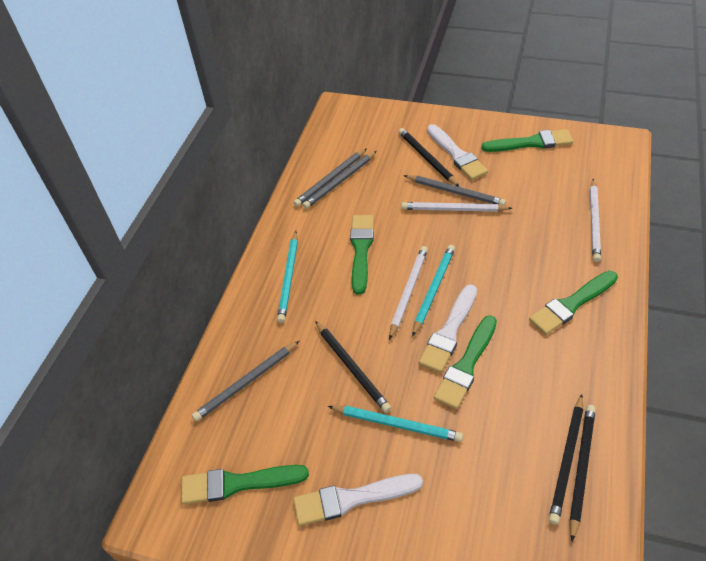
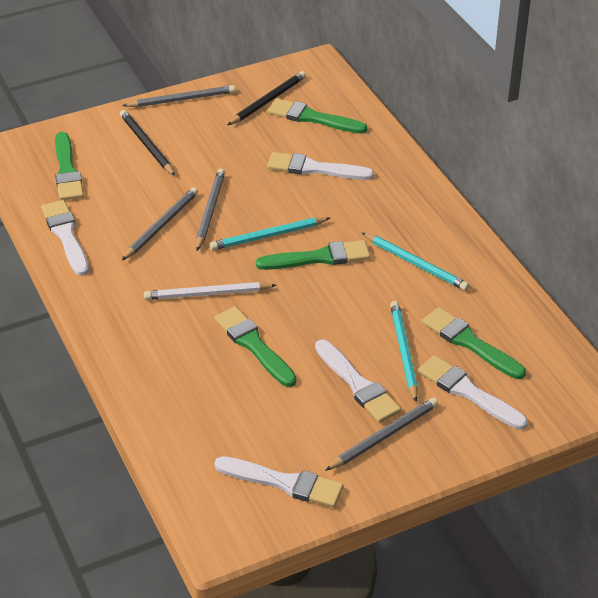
black pencil: [315,321,391,413] [398,128,459,187] [549,394,583,525] [569,405,596,542] = 4 -> [120,110,175,176] [228,71,306,125] = 2
white brush: [293,474,423,526] [419,284,477,373] [427,124,488,180] = 3 -> [41,200,89,276] [214,456,343,508] [267,152,374,180] [315,339,401,423] [418,355,528,430] = 5
white pencil: [389,246,428,340] [401,202,512,212] [590,179,601,262] = 3 -> [144,282,276,300] = 1

